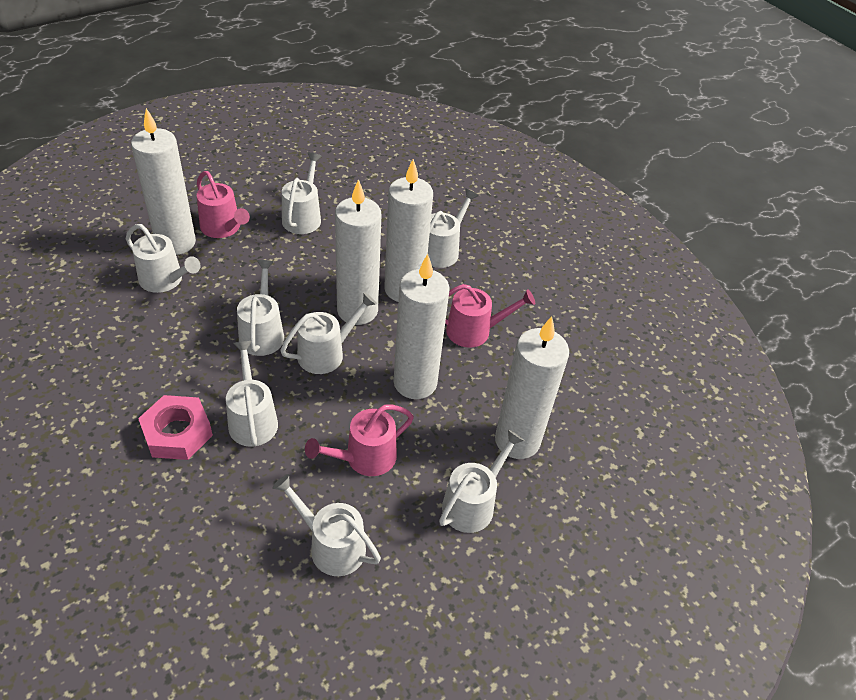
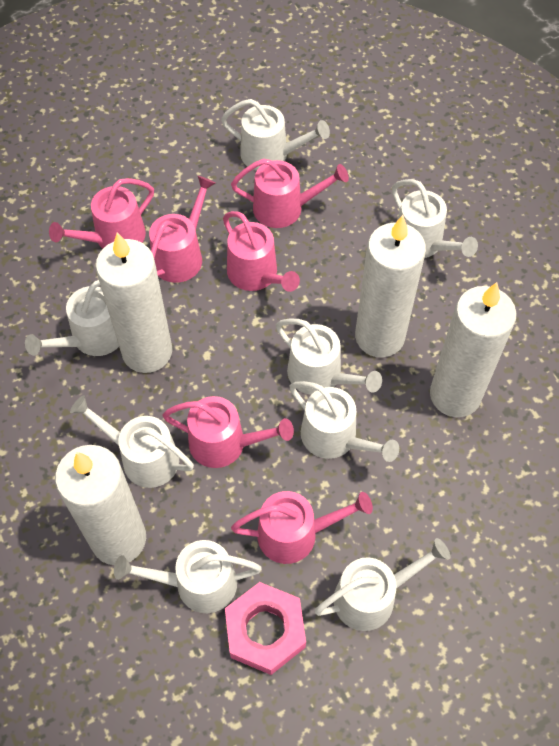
pink watering can: [197,171,250,238] [305,404,414,476] [445,284,535,348] = 3 -> [49,178,154,249] [149,176,215,283] [162,396,294,468] [223,211,300,292] [231,159,349,228] [231,491,373,564] = 6
white candle: [131,108,196,255] [335,179,381,325] [384,159,433,302] [393,254,450,399] [495,316,569,459] = 5 -> [55,445,146,565] [95,232,172,373] [355,215,426,357] [430,282,517,417] = 4

